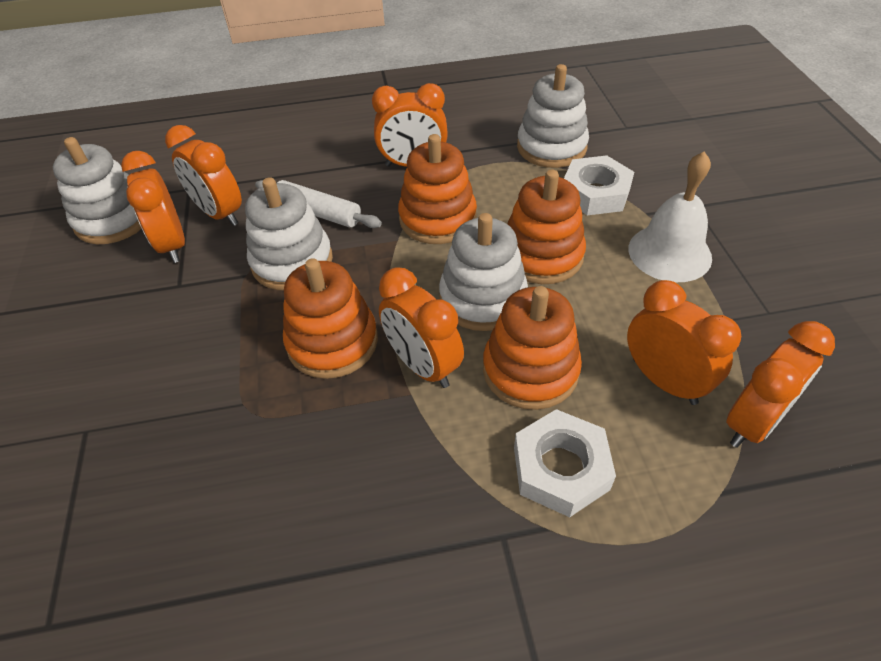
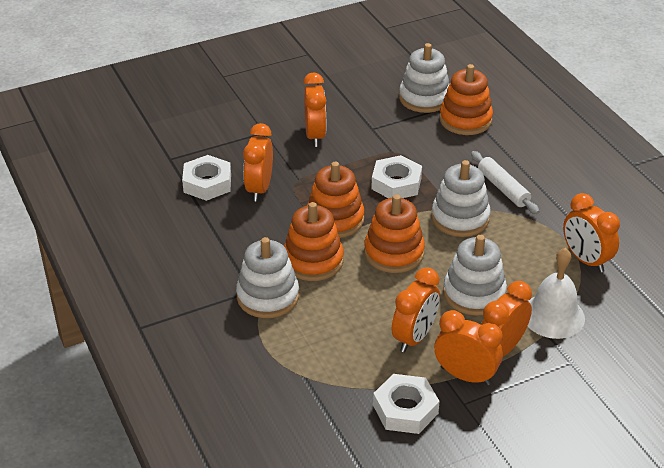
white nut: [514,409,616,517] [564,155,634,215] = 2 -> [182,155,231,201] [371,155,422,198] [373,374,440,434] = 3

